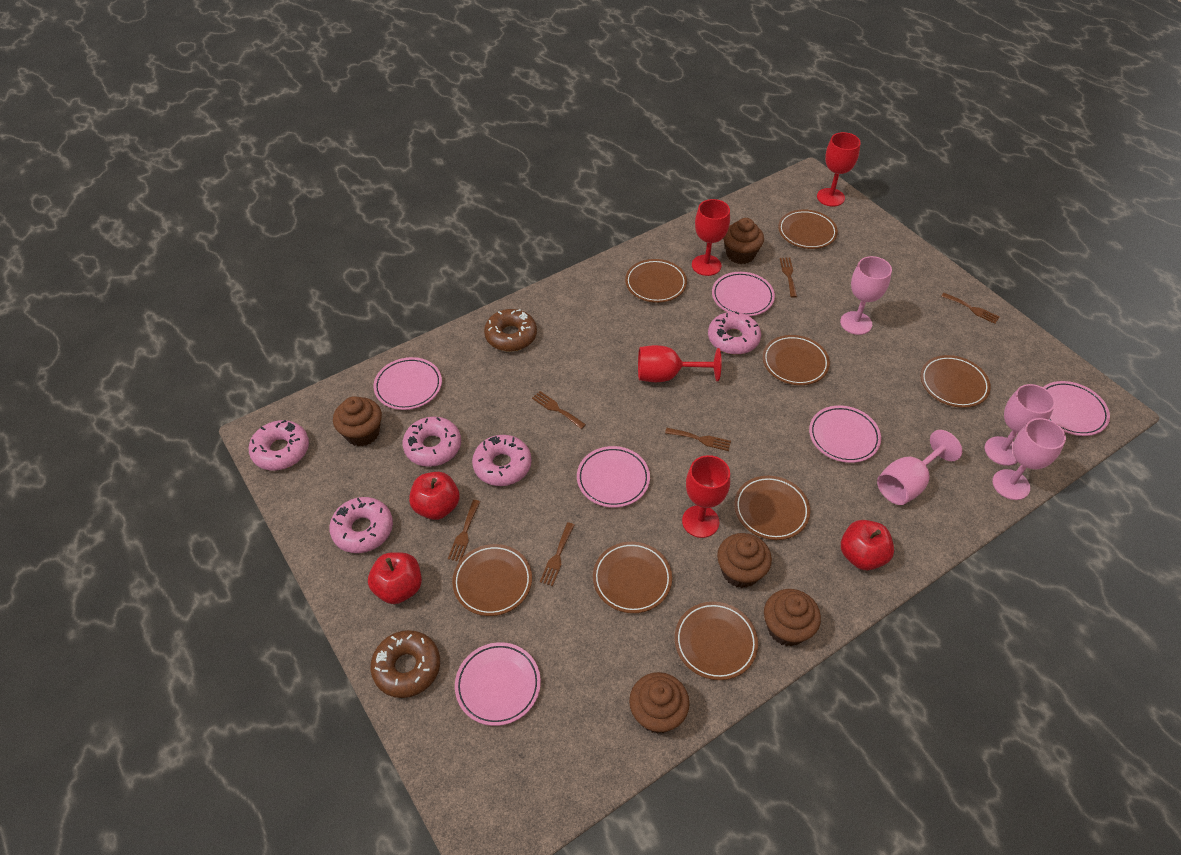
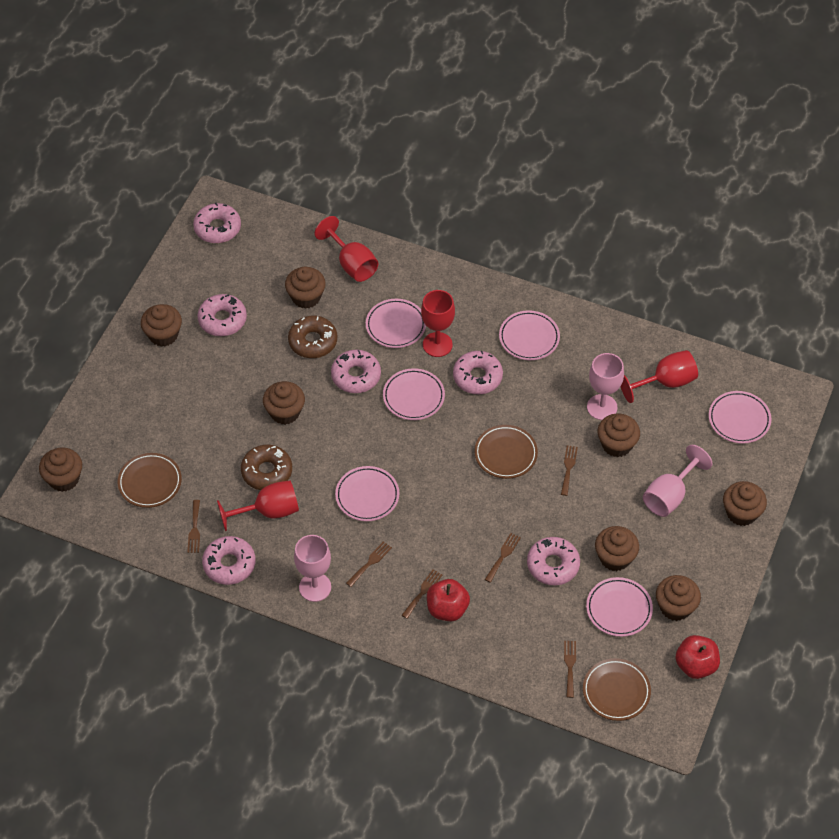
brown cupcake: [333,396,382,446] [629,672,690,734] [717,533,772,588] [723,218,764,264] [764,589,821,646] = 5 -> [39,448,82,492] [141,304,182,347] [263,381,305,425] [285,267,326,309] [595,526,639,571] [598,413,640,457] [656,575,701,621] [723,481,767,526] = 8
brown plate: [452,544,532,616] [593,542,672,613] [625,259,687,303] [675,602,758,680] [734,476,810,540] [763,335,830,385] [778,209,838,249] [921,355,991,408] = 8 -> [118,453,182,508] [474,425,538,479] [583,658,651,721] = 3
pink donut: [249,420,309,471] [329,497,393,553] [403,417,461,467] [472,435,532,486] [708,312,761,355] = 5 -> [193,203,241,243] [197,294,247,336] [202,536,256,585] [331,350,381,393] [453,351,503,395] [527,537,580,585] = 6
pink goblet: [840,256,892,335] [877,430,962,505] [984,384,1055,466] [992,418,1066,500] = 4 -> [294,535,331,602] [587,353,624,420] [643,445,712,517] = 3
red apple: [368,552,422,604] [409,472,460,520] [841,520,894,570] = 3 -> [427,579,470,622] [675,635,720,679] = 2

